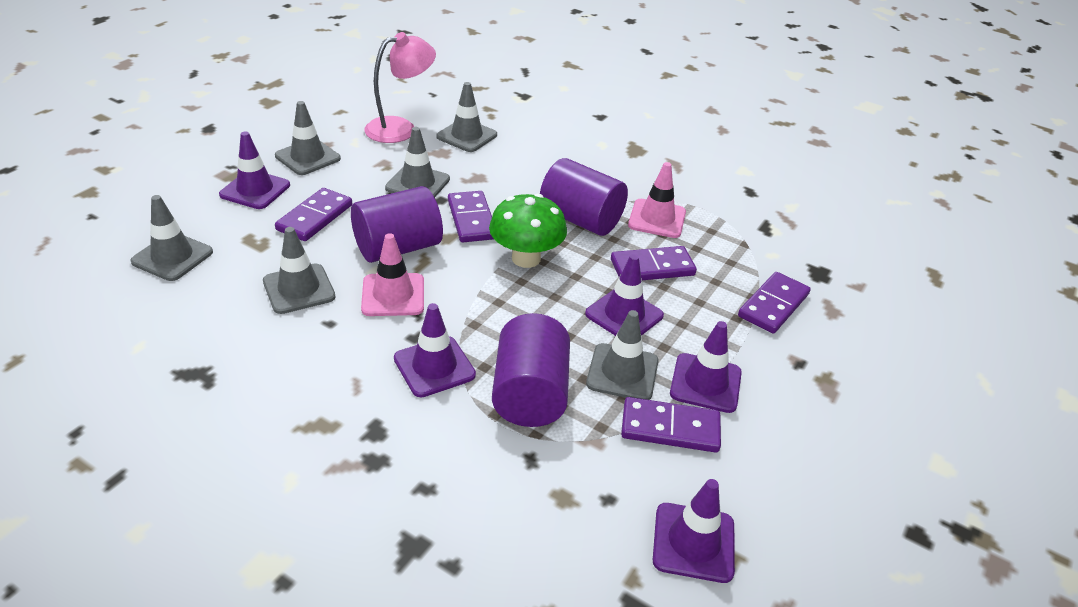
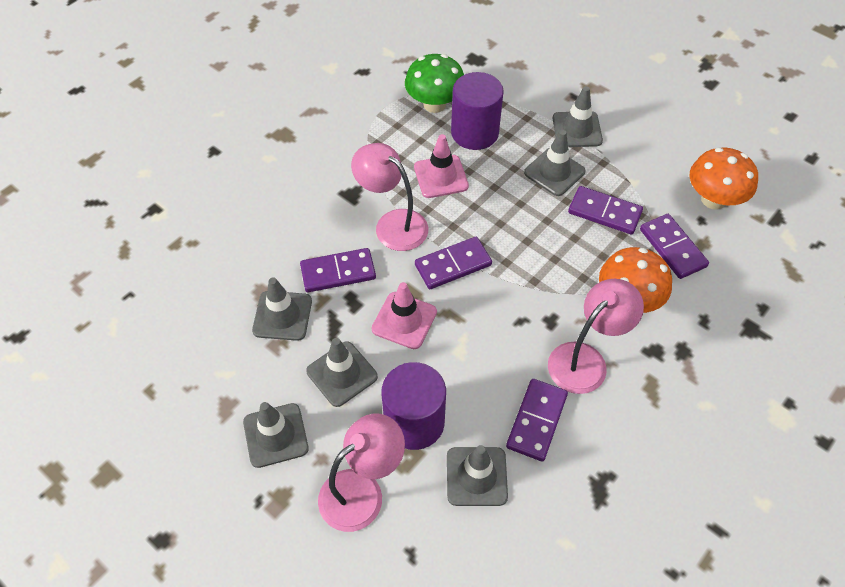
orange mushroom: none = 0 -> [599,247,672,313] [690,148,758,210] = 2
pink lamp: [364,32,436,143] = 1 -> [318,414,405,532] [351,143,428,251] [548,279,644,394] = 3
purple cylinder: [351,186,443,263] [492,313,570,427] [540,158,628,236] = 3 -> [381,362,446,450] [451,72,504,150] = 2
purple traffic cone: [219,131,290,209] [394,303,476,397] [585,254,664,336] [653,479,735,583] [670,321,742,413] = 5 -> none = 0

